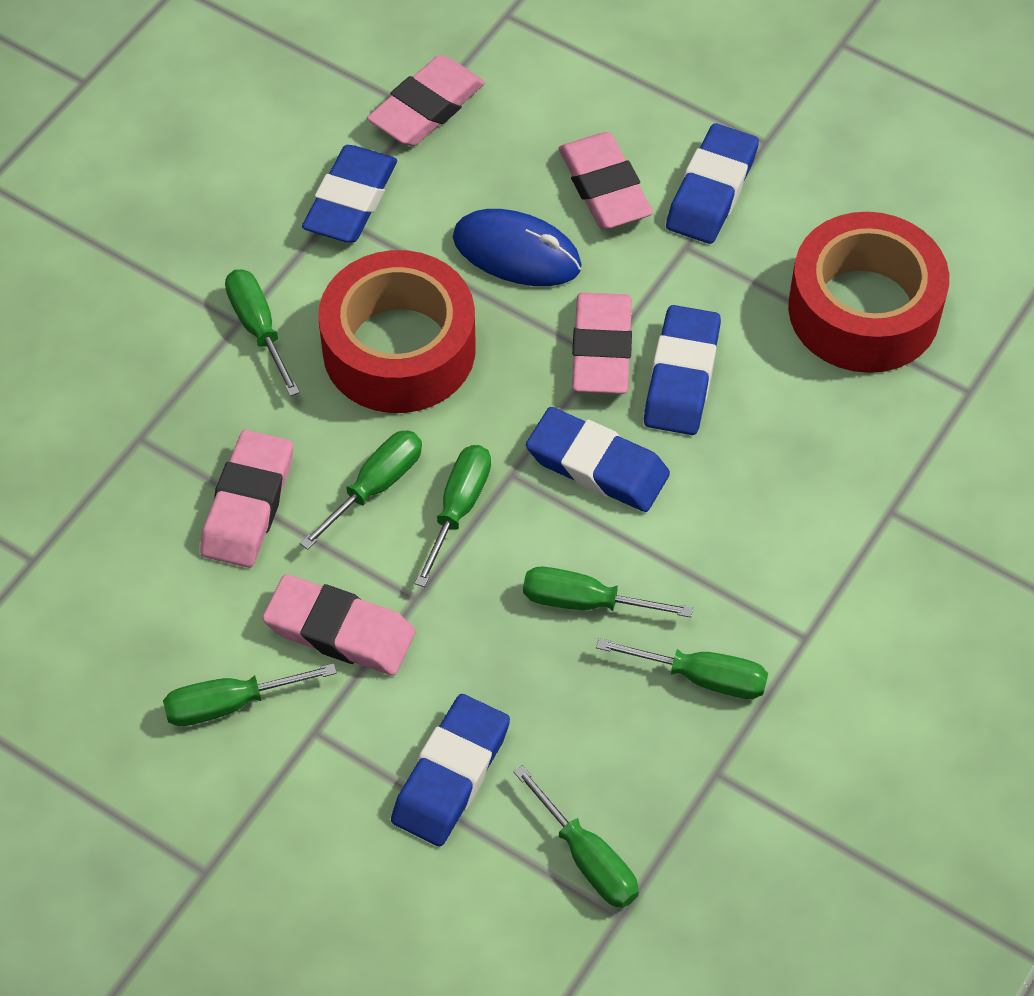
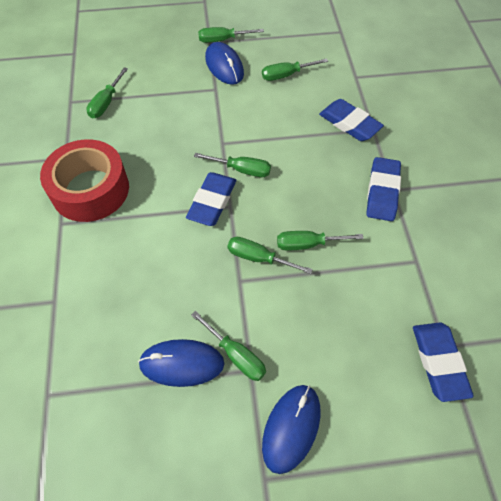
blue eraser: [302,145,397,242] [391,694,510,846] [526,407,670,512] [644,305,721,435] [666,123,759,244] = 5 -> [186,172,236,226] [319,99,384,141] [366,157,401,221] [413,322,474,402] = 4
blue mouse: [453,209,582,286] = 1 -> [138,339,224,387] [205,42,244,85] [262,385,321,474] = 3
pink eraser: [200,430,293,568] [262,574,416,676] [367,55,485,146] [559,132,653,229] [572,292,632,394] = 5 -> none = 0
red tape: [318,250,476,413] [788,212,949,373] = 2 -> [40,139,129,222] = 1

